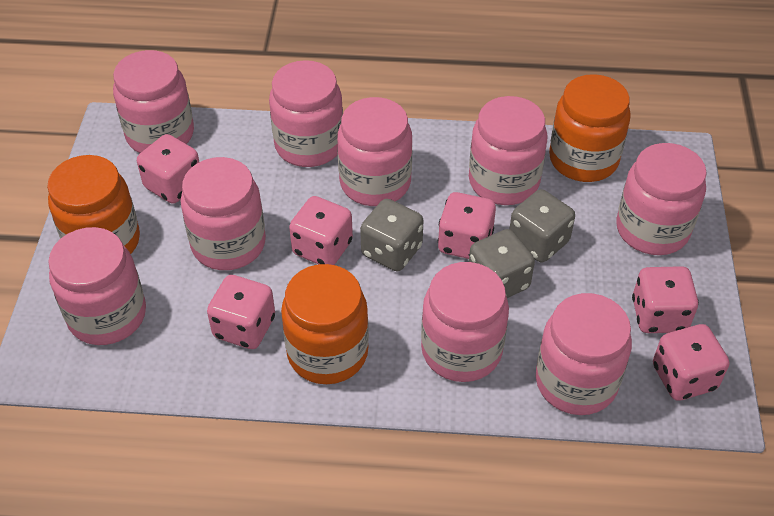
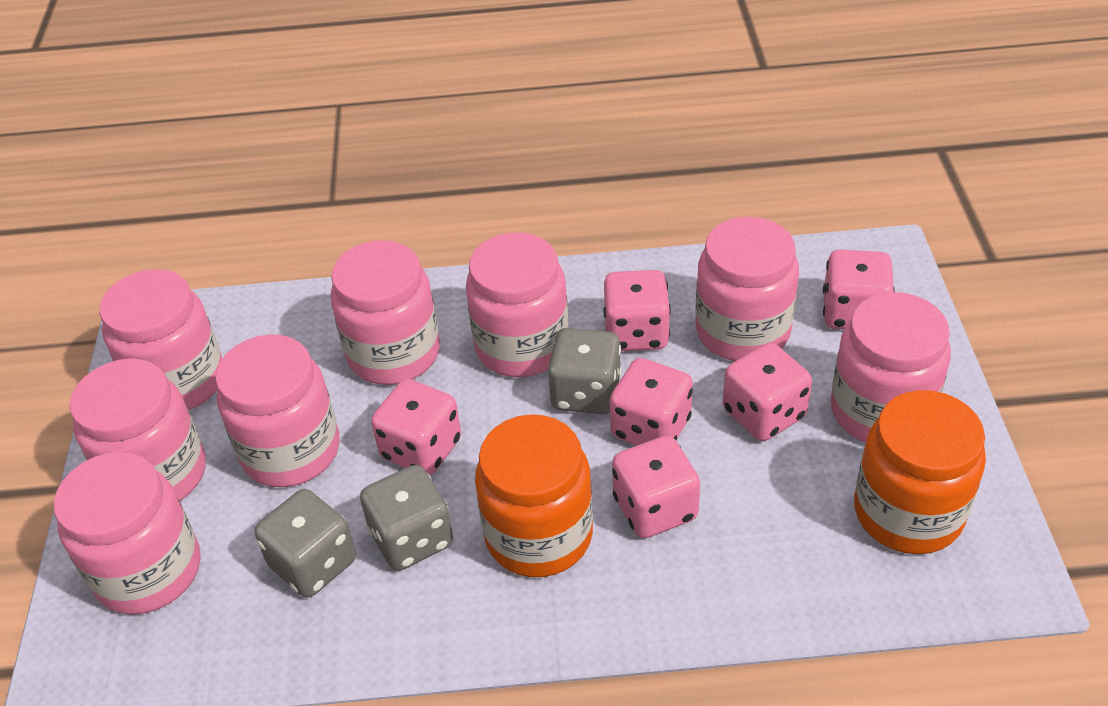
orange jar: [47,155,140,254] [281,264,369,384] [549,74,631,182] = 3 -> [475,414,593,577] [854,390,986,554] = 2
pink jar: [48,227,146,345] [113,50,194,153] [181,157,266,270] [269,60,343,167] [337,97,412,206] [421,262,509,382] [469,96,547,205] [536,293,632,415] [616,143,707,255] = 9 -> [53,452,200,615] [69,358,206,501] [99,269,223,410] [216,334,340,487] [331,240,440,385] [466,233,569,377] [696,216,799,361] [830,292,951,442] = 8

